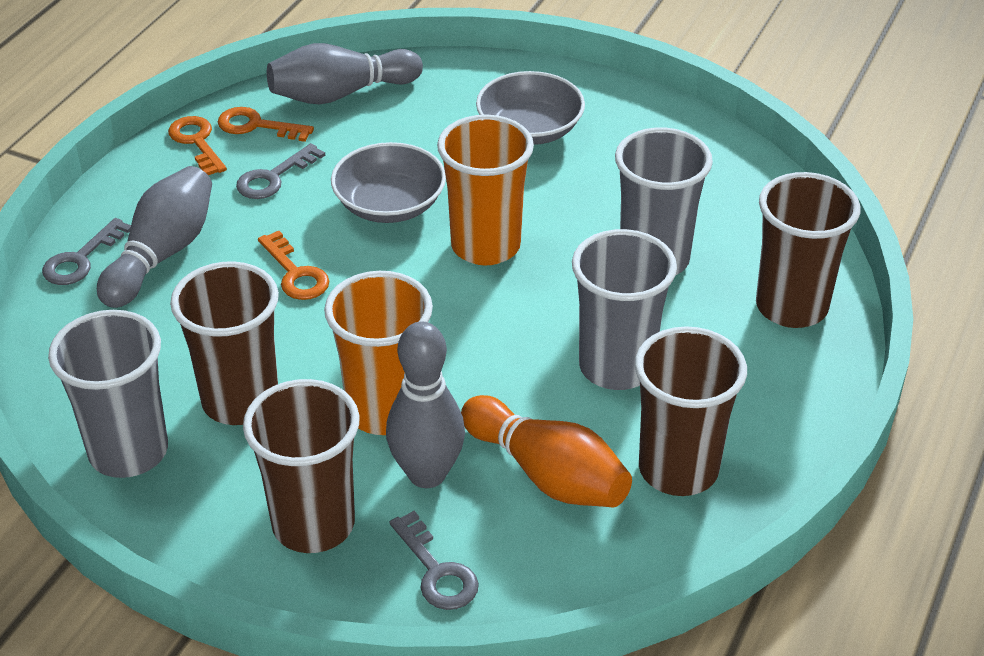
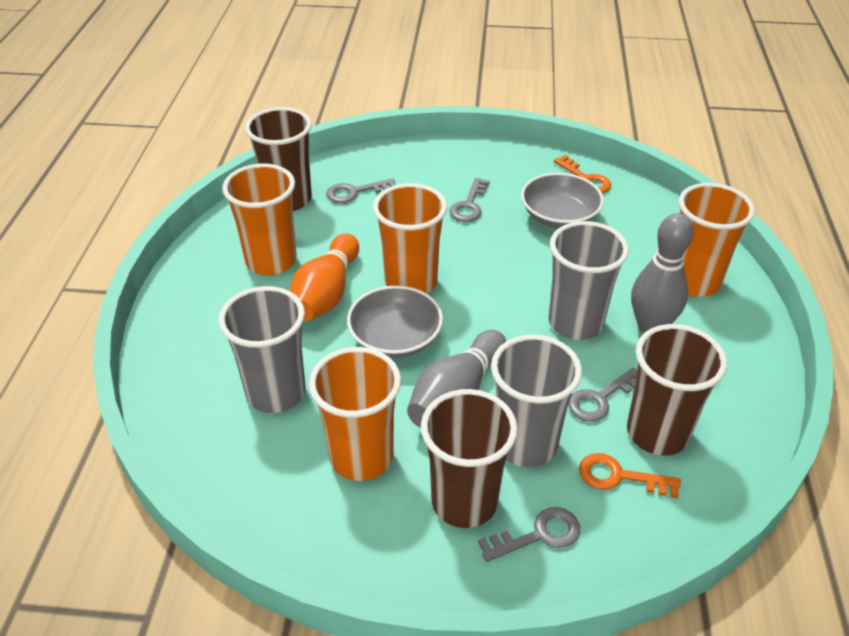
brown cup: [170,261,279,425] [243,379,360,553] [635,326,747,496] [756,172,861,328] = 4 -> [245,107,312,211] [421,389,518,528] [627,324,727,455] = 3
grey bowling pin: [97,166,212,308] [267,43,423,104] [386,322,465,488] = 3 -> [407,330,506,428] [631,213,694,333] = 2
grey key: [42,218,131,285] [236,143,325,199] [389,511,479,610] = 3 -> [326,178,396,203] [449,178,490,222] [478,507,580,562] [568,368,637,422] = 4
orange cup: [324,271,433,435] [437,115,534,265] = 2 -> [222,163,297,275] [309,347,401,481] [373,183,447,293] [679,183,755,297] = 4
orange key: [168,116,227,175] [218,107,314,142] [258,231,329,300] = 3 -> [554,155,611,193] [579,453,681,498] = 2

